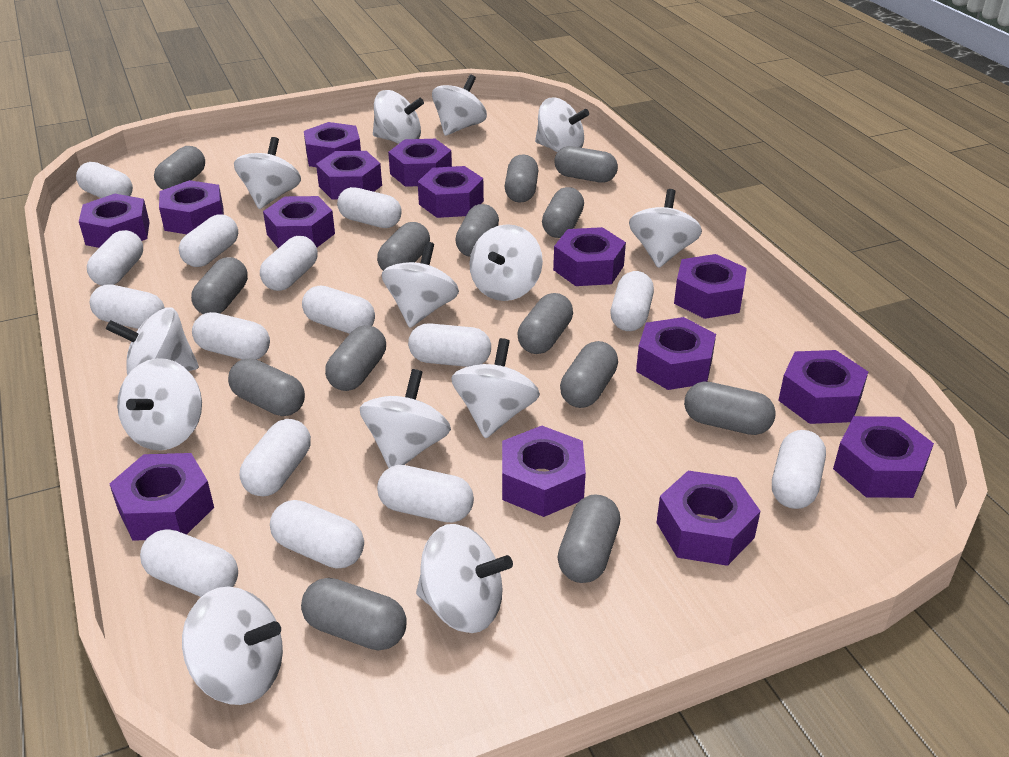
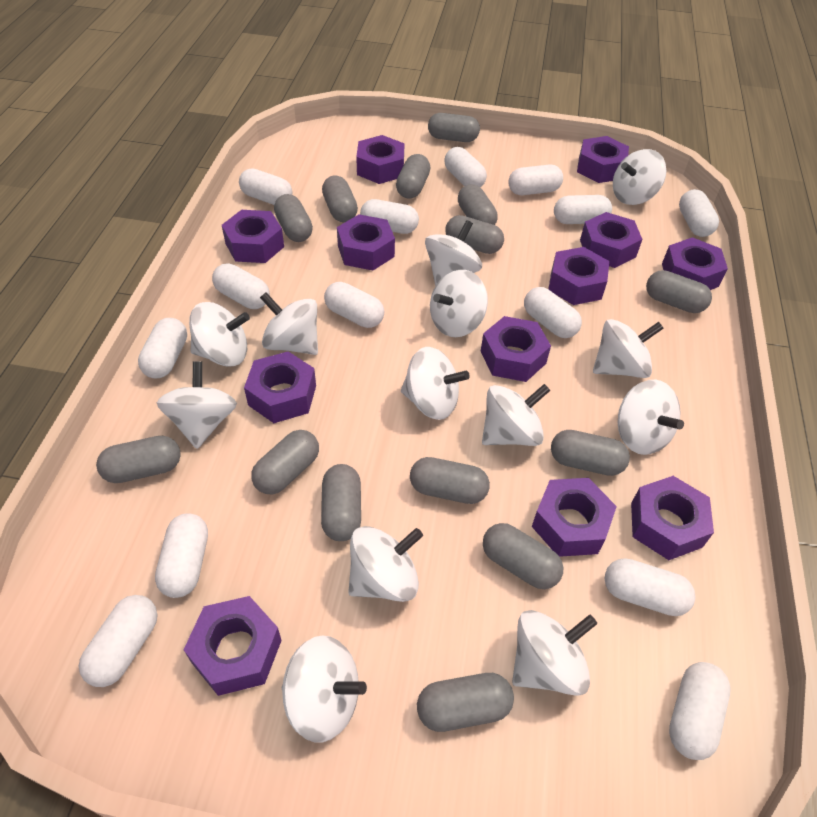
purple nut: [79,194,150,248] [110,453,214,541] [159,180,224,234] [263,196,335,248] [304,122,361,167] [316,151,382,200] [388,139,452,187] [418,166,484,218] [502,426,586,517] [553,227,626,286] [636,317,716,390] [656,471,760,566] [674,254,747,319] [778,350,868,424] [833,416,934,498] = 15 -> [184,596,282,696] [222,210,284,263] [244,352,316,423] [337,214,395,270] [356,135,405,184] [480,316,551,382] [532,478,617,557] [548,247,609,305] [577,136,629,183] [580,212,642,268] [631,476,714,560] [662,237,728,290] = 12
white capsule: [76,162,133,198] [87,230,143,286] [90,284,165,329] [140,529,238,597] [179,214,238,267] [192,312,270,359] [240,419,311,496] [260,236,318,291] [270,500,364,568] [302,286,375,334] [337,187,402,228] [377,465,474,522] [408,323,491,367] [611,271,654,331] [772,430,826,509] = 15 -> [79,595,158,687] [138,318,187,378] [155,513,208,598] [212,263,270,309] [239,169,292,205] [324,282,384,328] [360,199,419,234] [444,147,487,187] [508,165,563,195] [524,287,582,338] [554,195,612,224] [605,558,695,616] [669,662,731,760] [679,189,719,237] = 14

